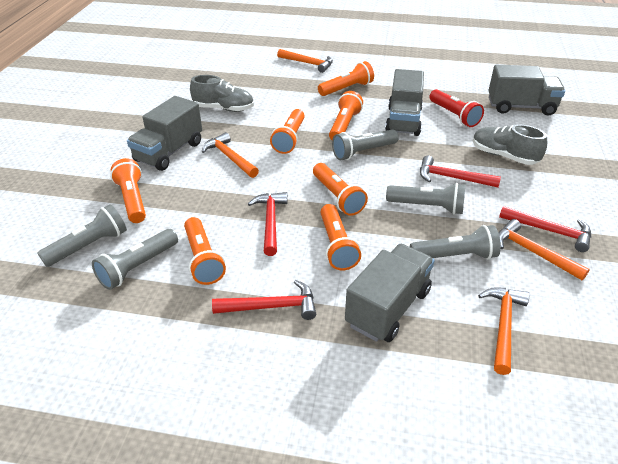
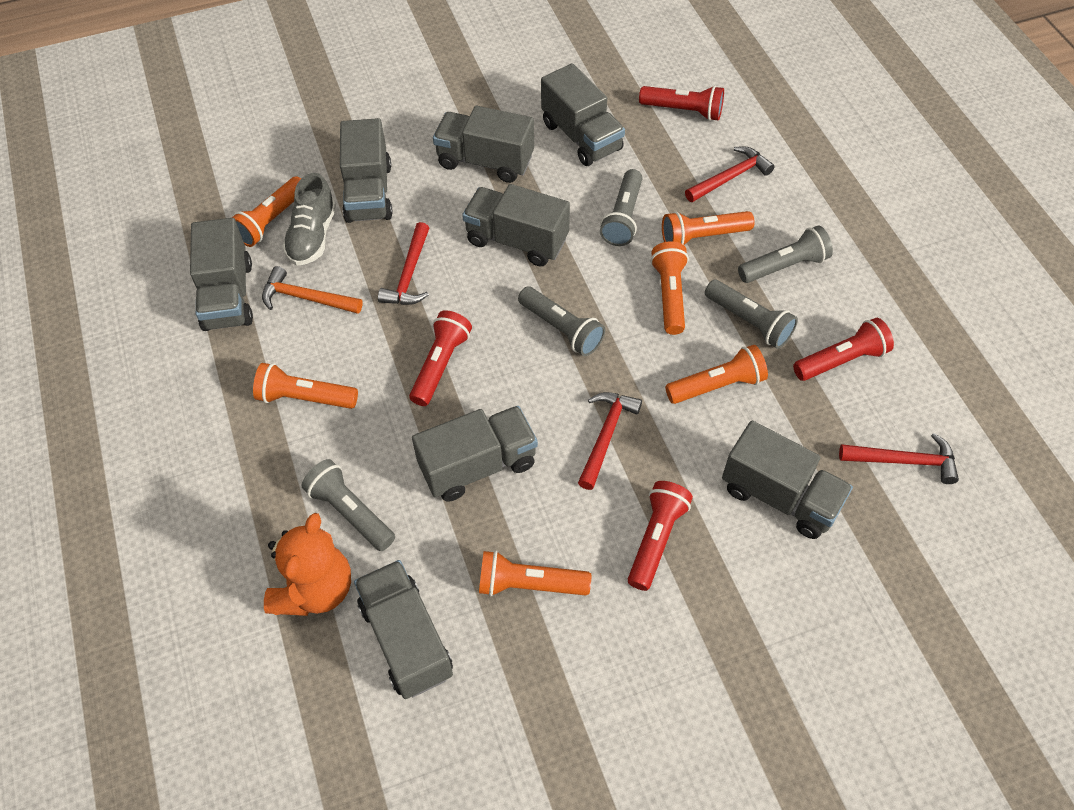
grey shoe: [190,75,254,112] [473,124,547,165] = 2 -> [283,173,336,266] = 1
grey truck: [127,96,202,171] [345,244,435,342] [385,69,424,136] [488,65,565,116] = 4 -> [190,218,253,331] [340,118,393,223] [354,560,453,699] [412,406,538,502] [433,106,534,183] [462,184,570,267] [541,63,625,166] [722,421,853,539] = 8
orange flashlight: [110,158,146,223] [184,217,226,285] [270,109,305,154] [313,163,368,216] [318,61,374,96] [320,204,361,271] [329,91,363,140] = 7 -> [232,176,301,247] [253,363,358,409] [479,550,591,596] [651,241,689,335] [662,211,754,245] [665,345,768,404] = 6
orange hammer: [202,132,259,178] [277,49,333,73] [478,287,530,375] [499,219,590,281] = 4 -> [262,266,363,314] = 1
orange teddy bear: none = 0 -> [264,513,351,616] = 1
red flashlight: [429,89,484,127] = 1 -> [409,310,472,406] [628,481,693,591] [639,86,724,121] [793,318,894,381] = 4

